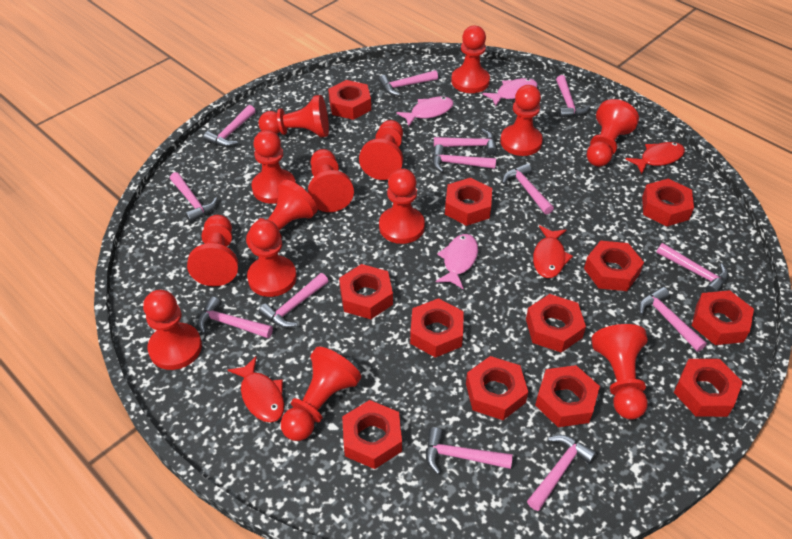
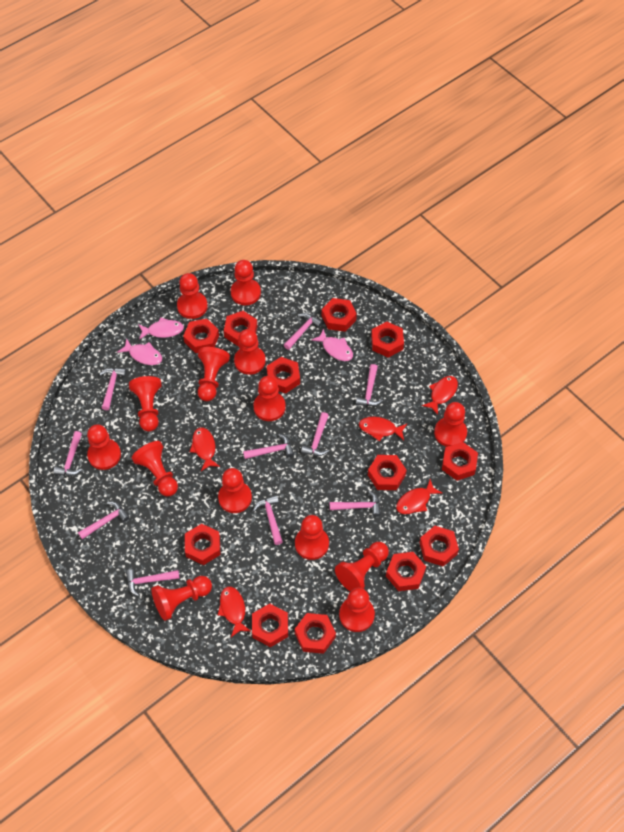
pink hammer: [170,172,218,222] [198,297,273,338] [203,105,255,147] [259,273,328,328] [378,70,438,96] [426,427,513,474] [432,144,496,172] [434,129,497,155] [502,163,554,215] [527,435,596,511] [556,75,590,118] [639,287,707,352] [656,243,728,293] = 13 -> [53,431,82,476] [78,502,130,539] [100,368,126,410] [126,569,180,597] [243,434,294,459] [253,495,283,545] [284,313,323,350] [301,412,329,456] [330,490,381,517] [356,364,383,406] = 10
red fish: [228,356,284,422] [533,226,573,278] [626,142,685,174] = 3 -> [190,428,220,471] [218,587,251,637] [359,417,407,441] [396,479,442,514] [422,376,458,415] = 5

